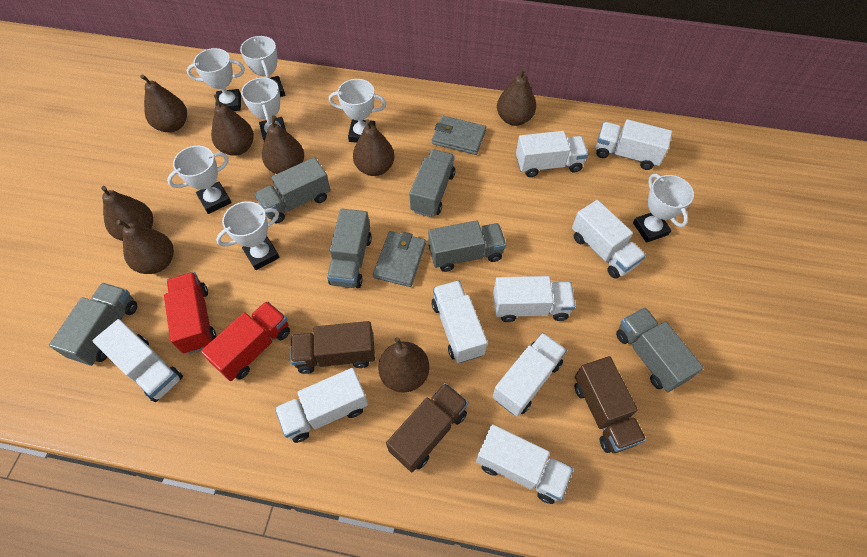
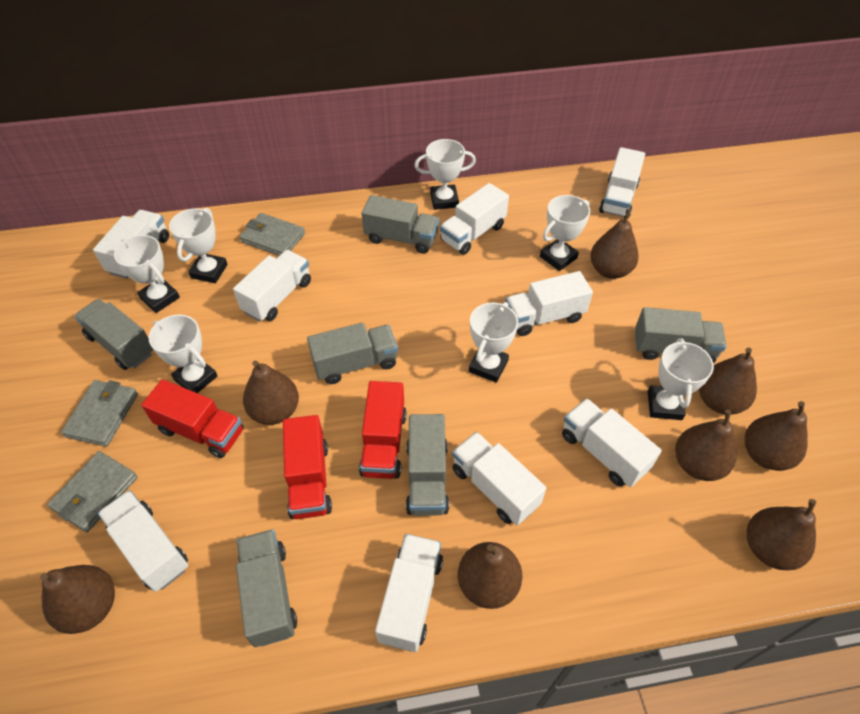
brown truck: [290,321,375,374] [386,383,469,472] [575,356,646,453] = 3 -> none = 0
grey wallet: [373,231,426,287] [432,116,486,155] = 2 -> [47,451,138,532] [61,380,138,447] [239,213,305,256] = 3
red truck: [164,272,216,354] [201,301,290,381] = 2 -> [141,379,244,458] [283,415,332,519] [359,381,407,479] = 3

